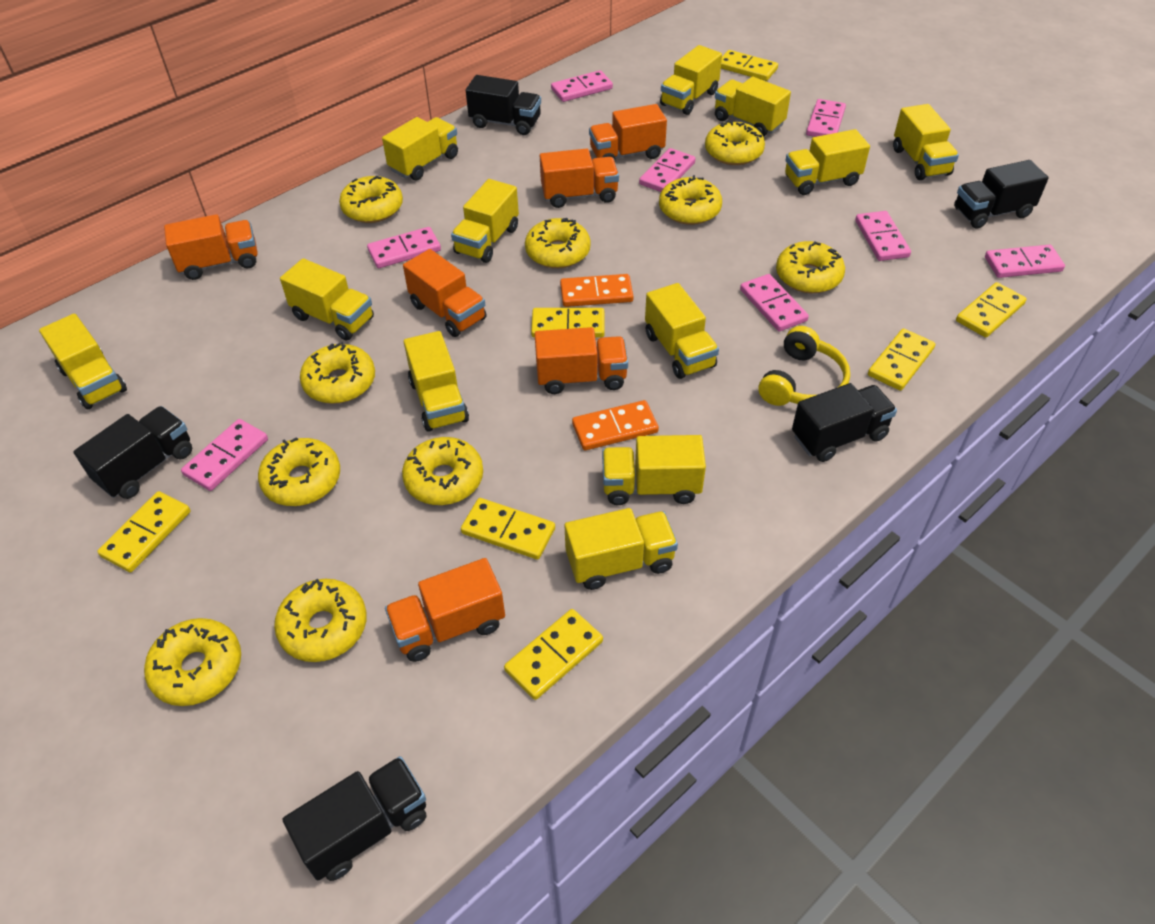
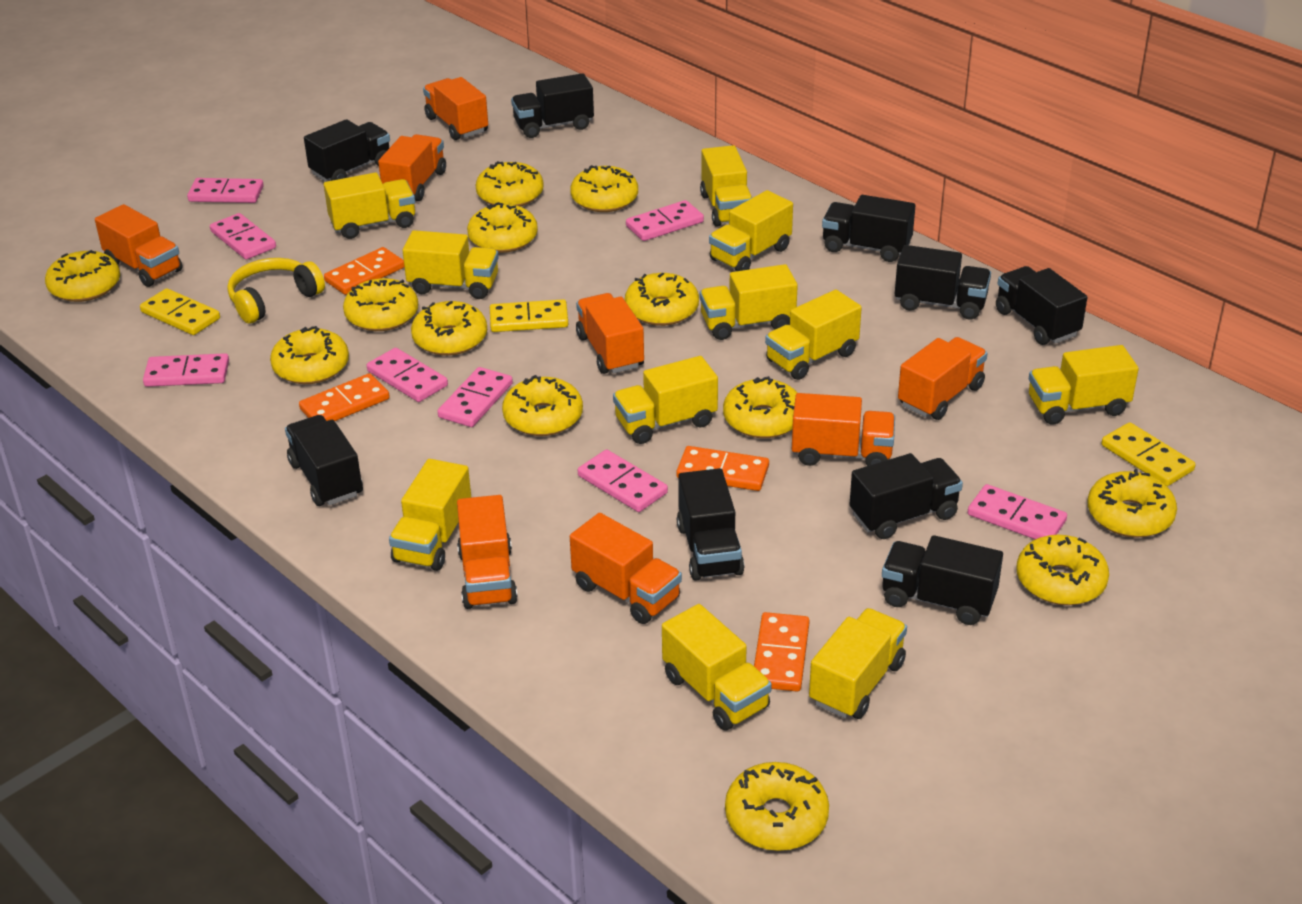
black truck: [73,406,192,499] [282,756,426,881] [466,75,541,135] [792,383,897,462] [954,160,1049,229] = 5 -> [285,415,363,506] [304,119,390,182] [511,73,594,138] [677,468,745,581] [822,195,915,262] [850,453,963,539] [882,535,1003,625] [895,245,991,320] [996,266,1087,345] = 9
orange domino: [560,274,633,307] [572,400,659,450] = 2 -> [299,373,390,421] [324,247,404,295] [676,446,769,491] [754,612,810,692] = 4
orange truck: [164,214,258,280] [385,558,505,662] [403,249,486,337] [535,327,628,394] [540,149,619,208] [589,104,667,160] = 6 -> [95,204,183,287] [378,134,446,201] [423,77,488,140] [457,495,517,609] [570,513,682,624] [576,293,644,374] [792,393,895,466] [898,337,988,420] = 8
yellow domino: [97,491,191,572] [461,498,555,560] [504,609,603,700] [531,308,605,338] [721,50,778,81] [868,328,935,391] [956,282,1027,338] = 7 -> [140,288,220,335] [490,299,568,332] [1101,422,1196,486] = 3
yellow donut: [144,618,241,706] [258,437,340,506] [274,579,367,662] [300,342,375,404] [339,176,403,223] [402,437,483,505] [525,218,591,268] [659,175,722,225] [705,120,765,165] [776,241,845,293] = 10 -> [45,250,120,302] [270,326,349,384] [343,278,418,331] [411,301,487,356] [467,202,538,253] [476,161,544,207] [502,375,583,436] [570,165,638,212] [625,273,699,326] [723,376,798,438] [725,762,829,851] [1016,535,1109,605] [1087,469,1177,538] = 13
yellow truck: [39,314,127,409] [280,258,374,341] [382,117,458,181] [404,331,469,432] [451,179,519,263] [565,508,678,590] [602,435,706,505] [645,283,719,379] [660,45,722,115] [715,77,791,137] [785,129,870,195] [893,104,959,180] = 12 -> [324,172,415,239] [389,459,471,571] [403,230,499,299] [613,356,718,444] [662,604,772,731] [700,145,752,227] [700,264,798,340] [709,190,793,271] [765,290,862,380] [809,608,907,719] [1029,345,1139,425] = 11

